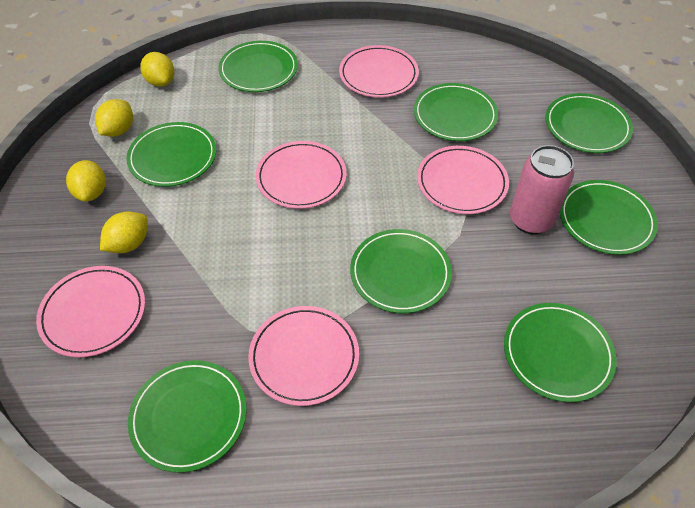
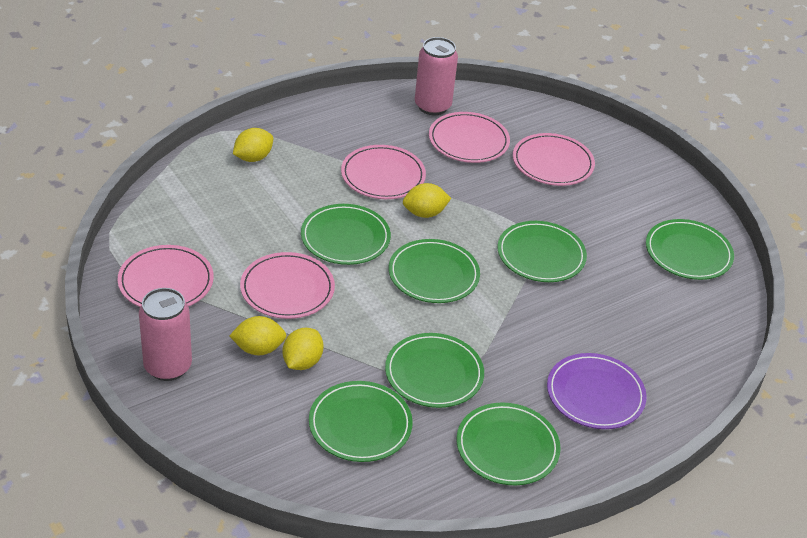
green plate: [126,122,216,187] [128,360,246,473] [218,41,298,92] [350,229,452,313] [414,83,498,141] [504,303,617,402] [545,93,633,153] [559,180,658,255] = 8 -> [301,204,391,265] [309,381,413,462] [385,333,484,408] [389,239,480,303] [456,403,561,485] [497,221,587,282] [646,219,734,280] = 7
pink can: [510,145,574,234] = 1 -> [139,288,192,381] [415,37,458,115] = 2
purple plate: none = 0 -> [547,353,647,429] = 1

